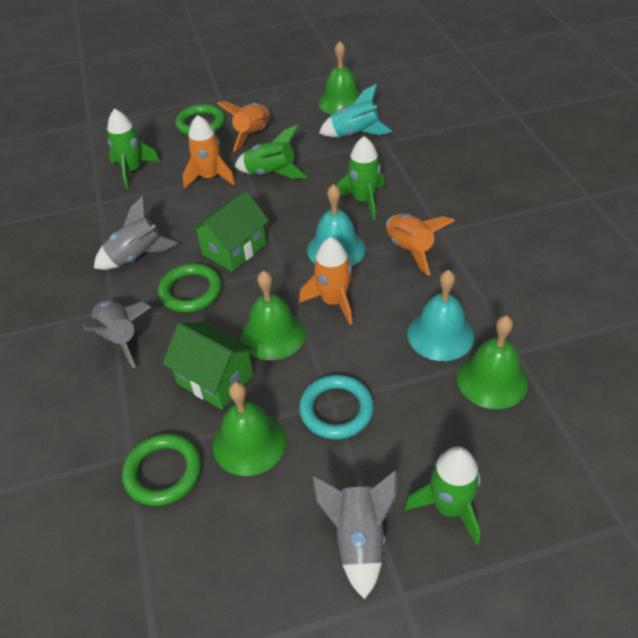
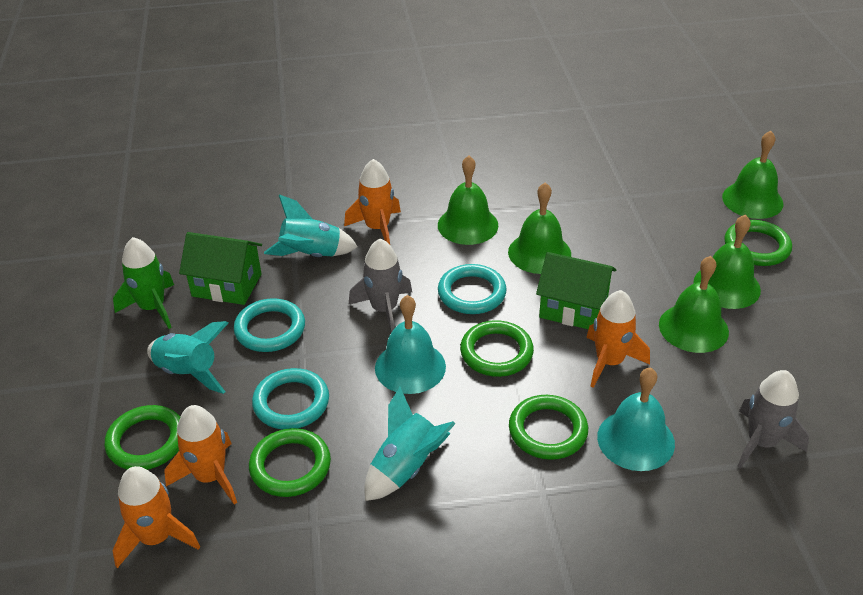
green bell: [213,382,286,476] [241,270,306,360] [318,41,360,115] [457,315,528,409] = 4 -> [438,156,498,245] [508,182,571,274] [659,256,729,353] [693,214,761,309] [722,131,784,219] = 5
green ring: [122,434,201,506] [158,264,222,312] [175,104,225,135] = 3 -> [105,405,180,470] [249,428,331,497] [460,320,534,377] [509,395,588,460] [724,220,792,266] = 5
green rocket: [107,109,160,189] [235,125,307,179] [336,136,385,220] [404,447,481,545] = 4 -> [113,237,174,329] = 1
grey rocket: [83,300,151,368] [94,196,179,270] [313,471,397,599] = 3 -> [349,239,412,332] [737,370,809,469] = 2
turquoise ring: [299,375,374,439] = 1 -> [234,298,305,352] [252,368,329,430] [438,264,507,314] = 3
turquoise rocket: [319,84,393,137] = 1 -> [147,321,228,394] [264,194,358,257] [364,387,456,501] = 3

